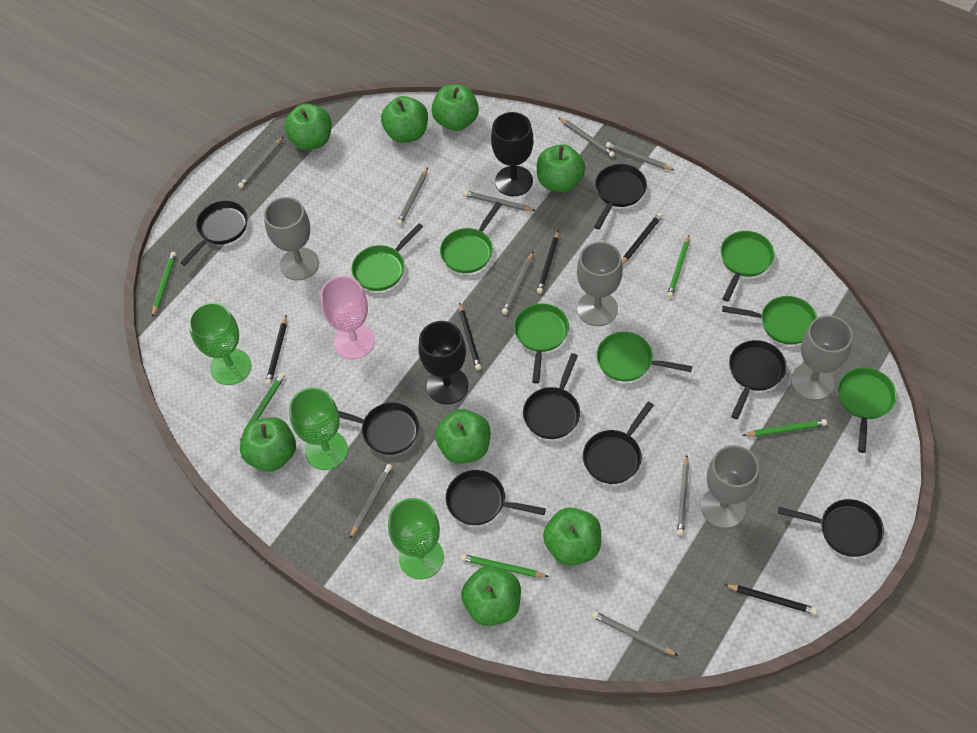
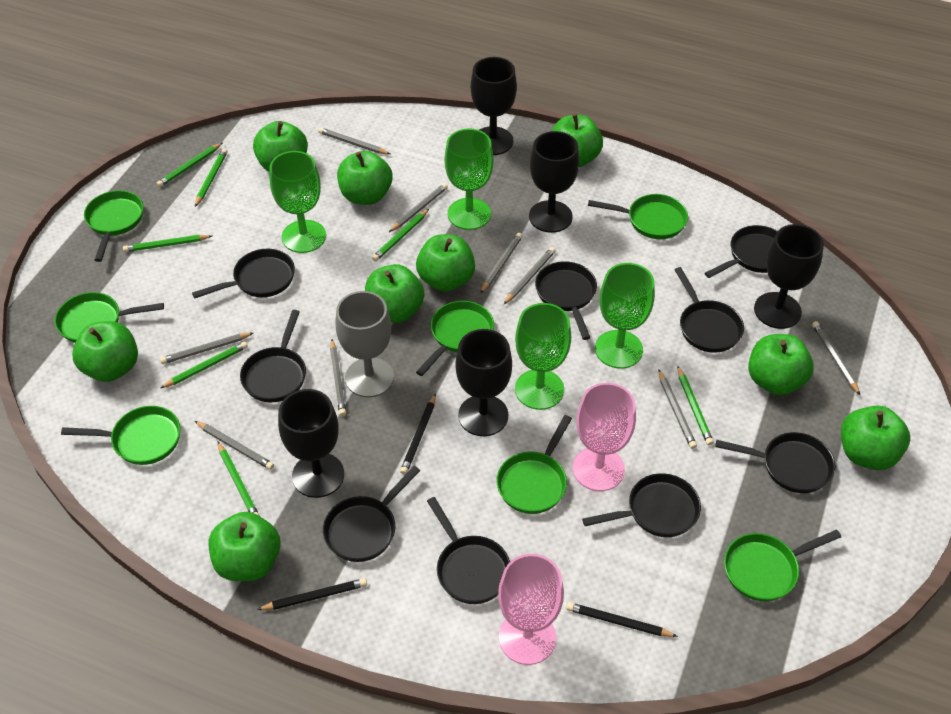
black goblet: [419,321,469,404] [491,112,534,196] = 2 -> [278,389,344,498] [455,329,512,436] [471,57,517,155] [529,131,579,233] [754,224,824,329] = 5
black pan: [180,201,247,266] [339,403,419,455] [446,470,546,525] [523,353,580,439] [583,402,654,484] [594,164,647,229] [729,340,786,419] [778,499,884,557] = 8 -> [192,249,295,298] [240,310,306,402] [323,466,420,562] [427,497,510,604] [535,261,597,340] [582,473,701,537] [674,267,744,353] [705,225,777,278] [715,432,835,493] = 9
black pencil: [266,315,287,385] [459,303,482,370] [537,230,559,294] [622,212,663,265] [725,584,817,614] = 5 -> [257,578,367,610] [400,393,436,475] [567,602,678,637] = 3
green apple: [240,417,296,472] [284,103,332,150] [381,96,428,143] [431,84,479,131] [435,409,490,464] [461,566,521,626] [537,144,585,193] [543,507,601,566] = 8 -> [72,321,138,382] [209,512,280,581] [253,121,308,172] [337,151,392,205] [365,264,425,323] [416,234,475,292] [552,114,603,167] [748,334,814,395] [841,405,910,470] = 9
green goblet: [189,302,251,385] [289,387,348,470] [388,498,444,579] = 3 -> [270,151,326,253] [445,129,493,230] [515,303,571,410] [595,263,655,369] = 4
green pencil: [152,252,176,317] [240,373,285,442] [461,554,549,577] [667,235,690,298] [742,419,827,437] = 5 -> [123,235,212,252] [157,143,222,187] [160,342,248,388] [195,148,227,207] [218,442,260,516] [372,209,429,262] [677,366,714,446] = 7
grey goblet: [264,197,319,281] [577,242,623,326] [701,445,759,529] [791,315,853,400] = 4 -> [335,291,394,398] = 1
pink goblet: [321,276,375,359] = 1 -> [498,554,564,665] [573,383,636,491] = 2

